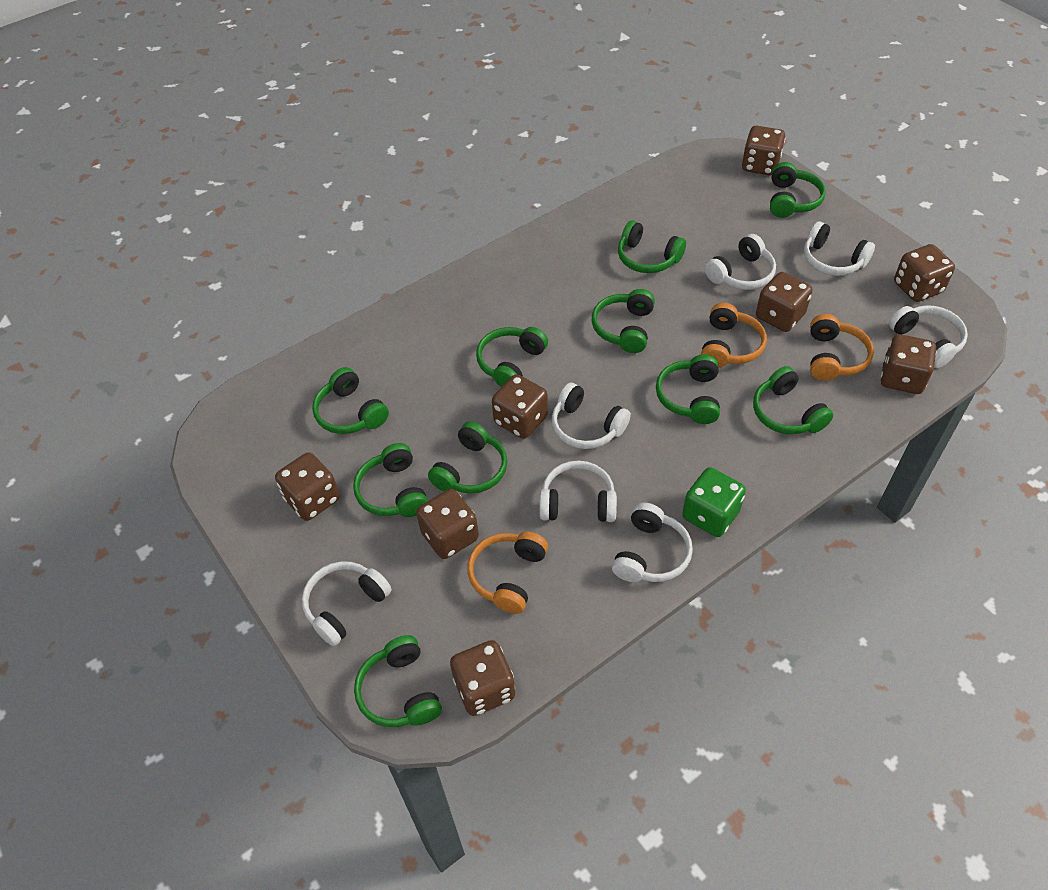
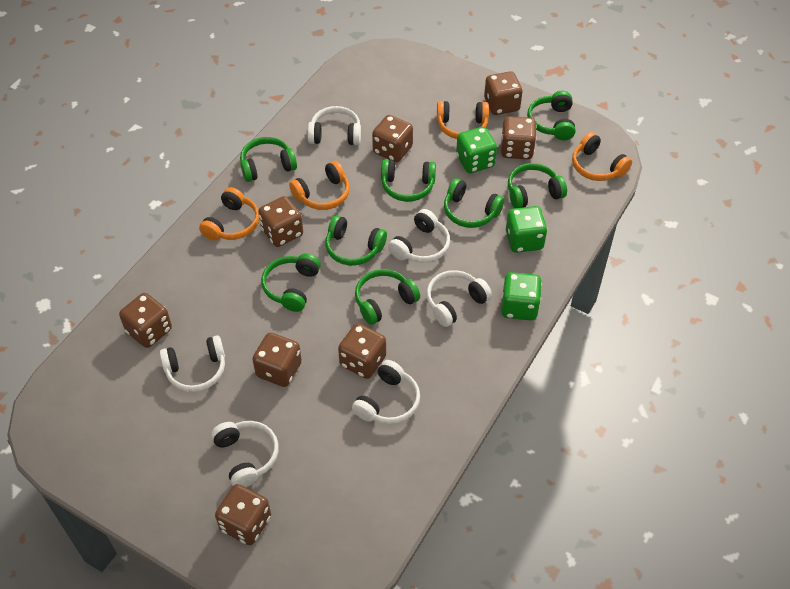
green dice: [682,467,746,537] = 1 -> [456,127,497,173] [501,272,542,320] [506,206,547,253] = 3
green headphones: [312,367,389,434] [353,443,428,517] [354,635,442,727] [428,421,507,493] [476,327,548,387] [592,289,655,353] [618,220,686,273] [656,354,720,424] [753,366,833,434] [770,162,826,218] = 10 -> [240,137,297,182] [261,253,321,312] [325,215,387,265] [355,269,420,325] [381,159,436,202] [444,178,504,228] [508,163,567,208] [527,91,576,141] = 8
orange headphones: [467,532,548,614] [701,303,767,368] [810,314,874,381] = 3 -> [199,187,259,240] [289,161,350,210] [437,101,489,139] [572,132,632,181] = 4
white headphones: [302,561,392,646] [539,461,617,522] [552,383,631,449] [612,503,693,582] [705,234,776,290] [804,221,875,276] [889,305,968,368] = 7 -> [160,335,225,392] [211,421,279,487] [307,106,361,145] [352,360,420,424] [388,209,450,263] [426,270,492,327] = 6

